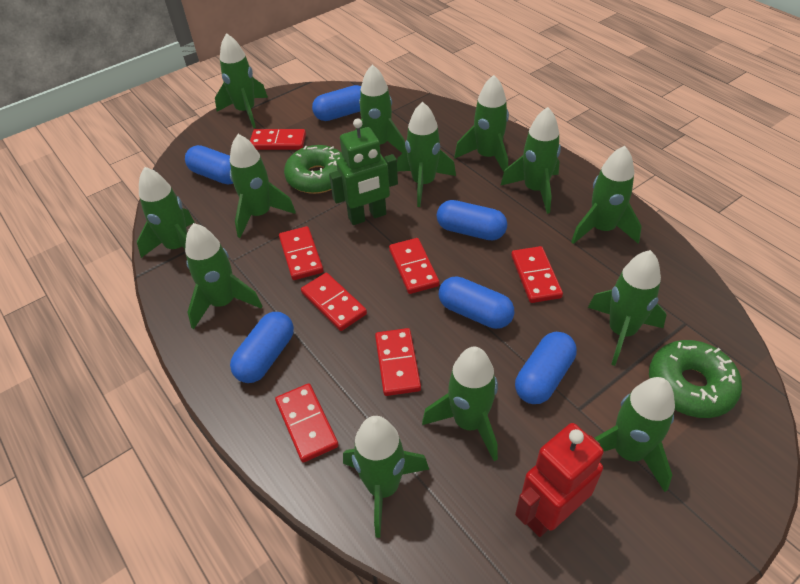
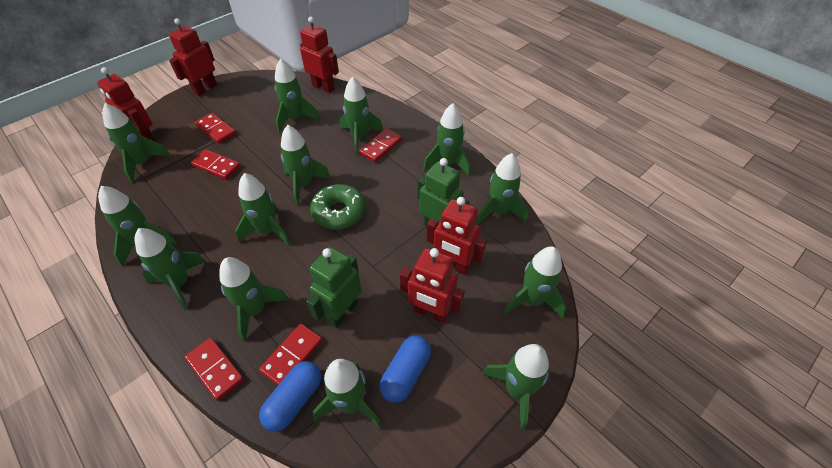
blue capsule: [185,145,233,185] [230,312,294,383] [312,85,361,121] [437,200,507,240] [439,276,514,329] [515,332,577,404] = 6 -> [259,361,321,432] [379,335,431,403] = 2
green donut: [284,145,343,194] [649,340,742,418] = 2 -> [310,184,366,230] = 1
green robot: [329,118,398,225] = 1 -> [306,247,362,328] [418,158,469,226] = 2
red domino: [250,129,306,150] [275,384,338,463] [279,226,323,280] [301,273,367,331] [375,328,421,396] [389,238,439,294] [511,246,563,303] = 7 -> [185,338,244,401] [191,149,240,180] [195,113,236,144] [259,324,322,385] [359,128,402,162] = 5
red robot: [515,423,604,537] = 1 -> [97,67,156,142] [169,18,217,96] [300,17,339,93] [400,248,465,323] [426,197,487,275] = 5

